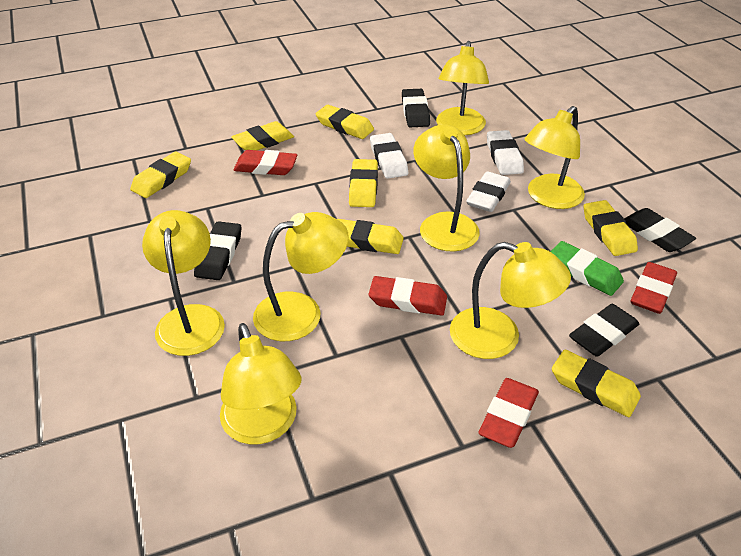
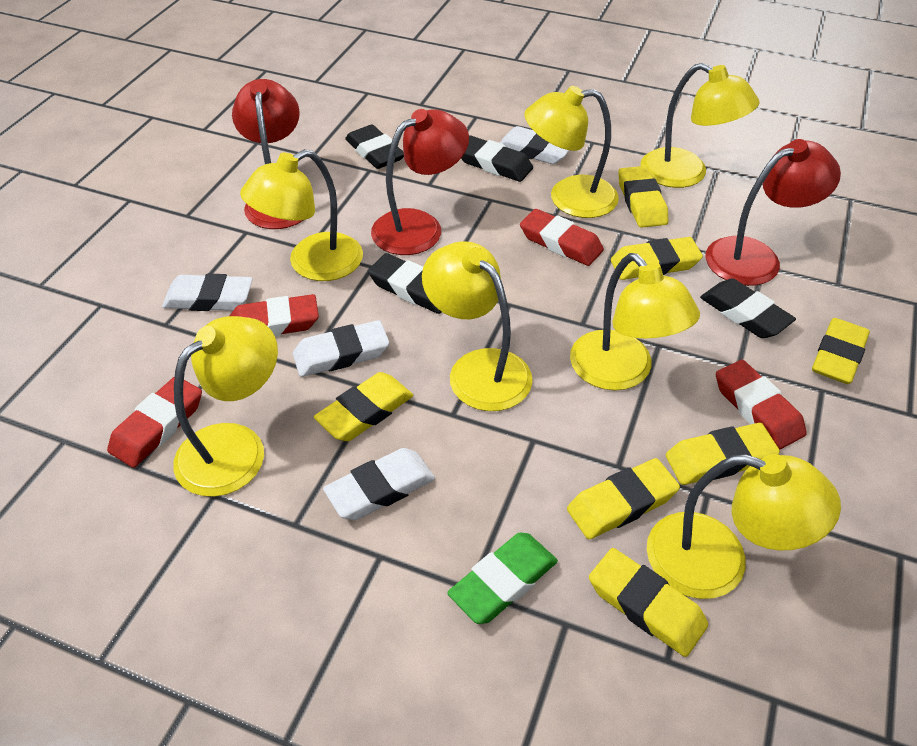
red lamp: none = 0 -> [232,79,304,229] [371,109,469,255] [705,139,841,286] = 3
white eraser: [370,133,408,179] [466,171,511,212] [487,130,524,175] = 3 -> [162,273,253,311] [293,320,389,377] [323,448,435,520] [500,126,569,164] = 4

